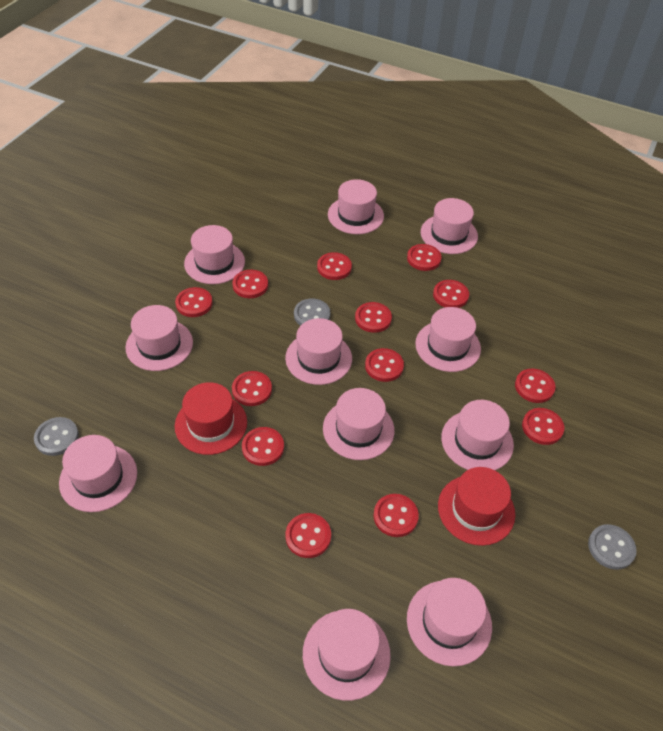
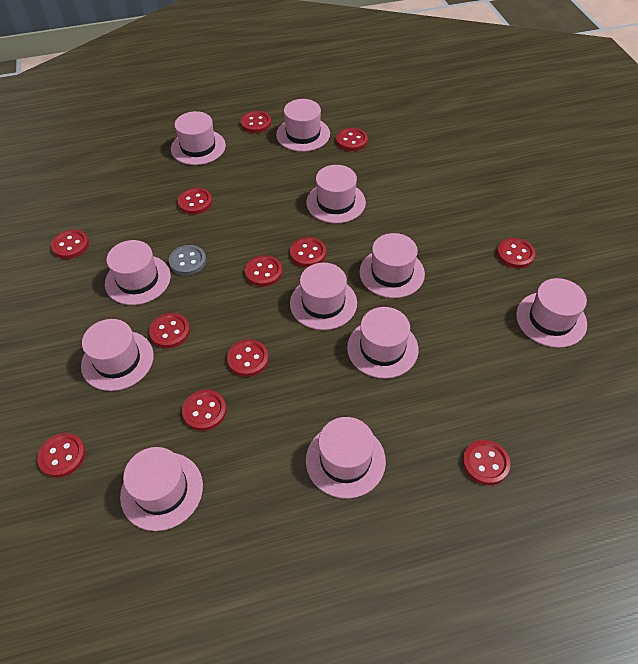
grey button: [34,417,79,456] [294,298,330,326] [588,524,637,570] = 3 -> [169,245,206,275] = 1
red button: [175,287,213,317] [232,371,272,406] [233,270,268,298] [242,427,284,466] [286,513,331,558] [317,252,352,280] [355,302,392,333] [365,348,404,382] [373,494,419,537] [407,244,442,271] [433,280,469,308] [515,368,556,403] [522,408,564,445] = 13 -> [37,433,86,478] [51,230,89,259] [149,313,190,348] [178,188,212,215] [182,390,226,431] [227,339,269,377] [241,111,271,133] [245,255,282,287] [290,237,326,267] [336,128,368,151] [463,440,511,485] [497,238,535,268] = 12
red hat: [175,382,247,455] [438,467,515,546] = 2 -> none = 0

